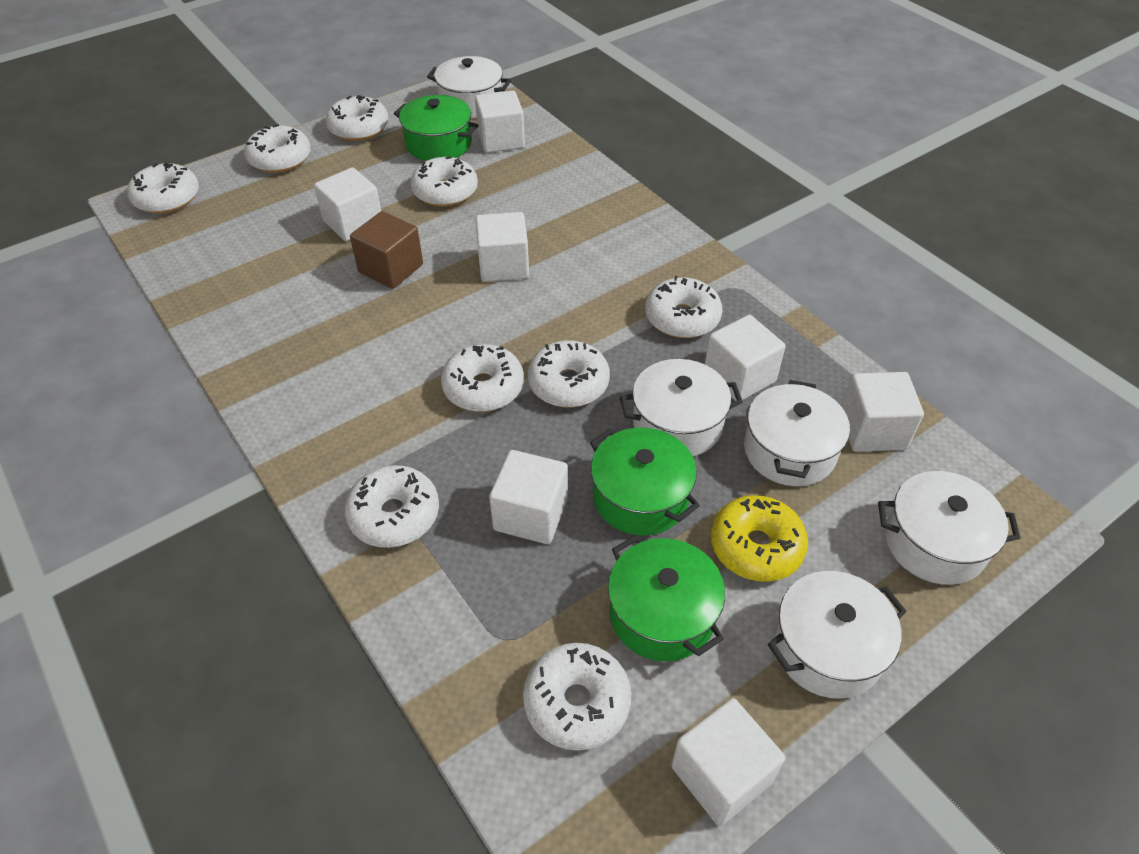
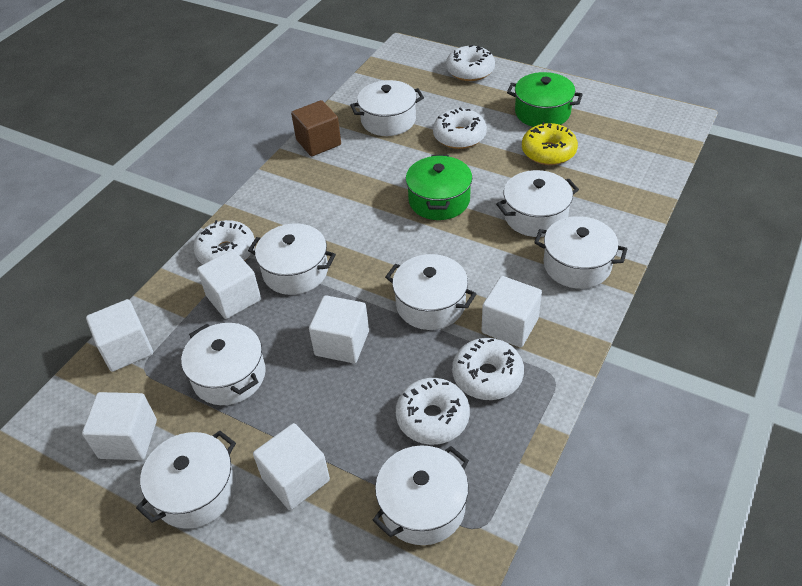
green pot: [394,95,479,161] [590,428,700,535] [608,535,725,662] = 3 -> [406,155,472,220] [507,72,583,127] = 2
white cube: [314,167,381,241] [475,90,525,153] [475,212,529,282] [489,450,568,544] [671,698,785,826] [705,315,786,401] [841,372,924,452] = 7 -> [82,392,157,460] [86,299,153,372] [197,250,261,319] [253,423,330,510] [309,295,369,363] [481,276,542,348] = 6
white donut: [127,162,199,214] [244,124,311,173] [326,95,388,141] [345,465,439,548] [410,156,478,207] [441,344,524,412] [523,643,631,751] [528,341,610,408] [645,276,723,338] = 9 -> [193,220,255,264] [396,378,470,445] [433,108,487,149] [446,45,495,81] [452,338,524,400] = 5
white pot: [427,56,511,119] [620,359,743,456] [744,380,850,486] [768,571,907,699] [878,471,1020,585] = 5 -> [136,430,236,529] [181,323,266,405] [248,224,336,295] [350,80,424,136] [372,445,469,545] [385,254,476,330] [496,170,579,237] [534,216,627,289] = 8

